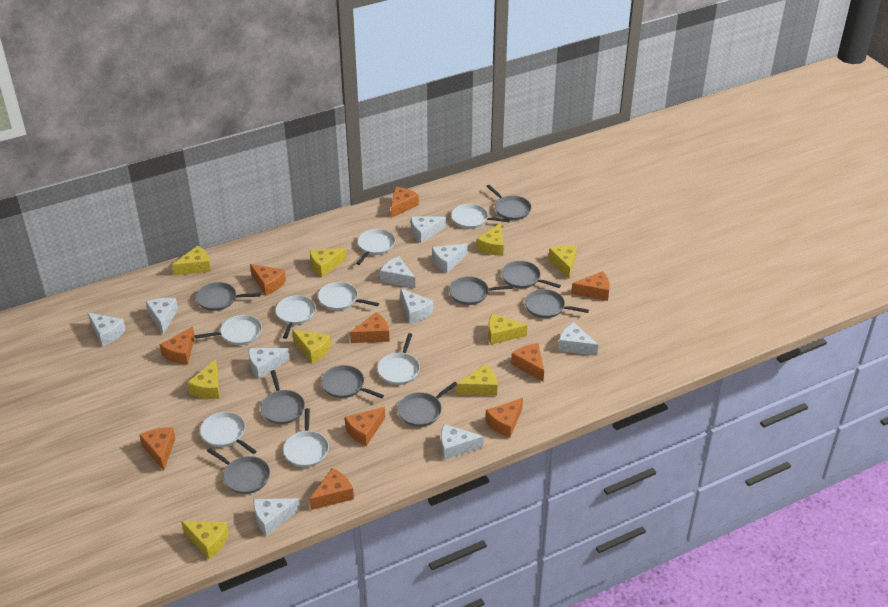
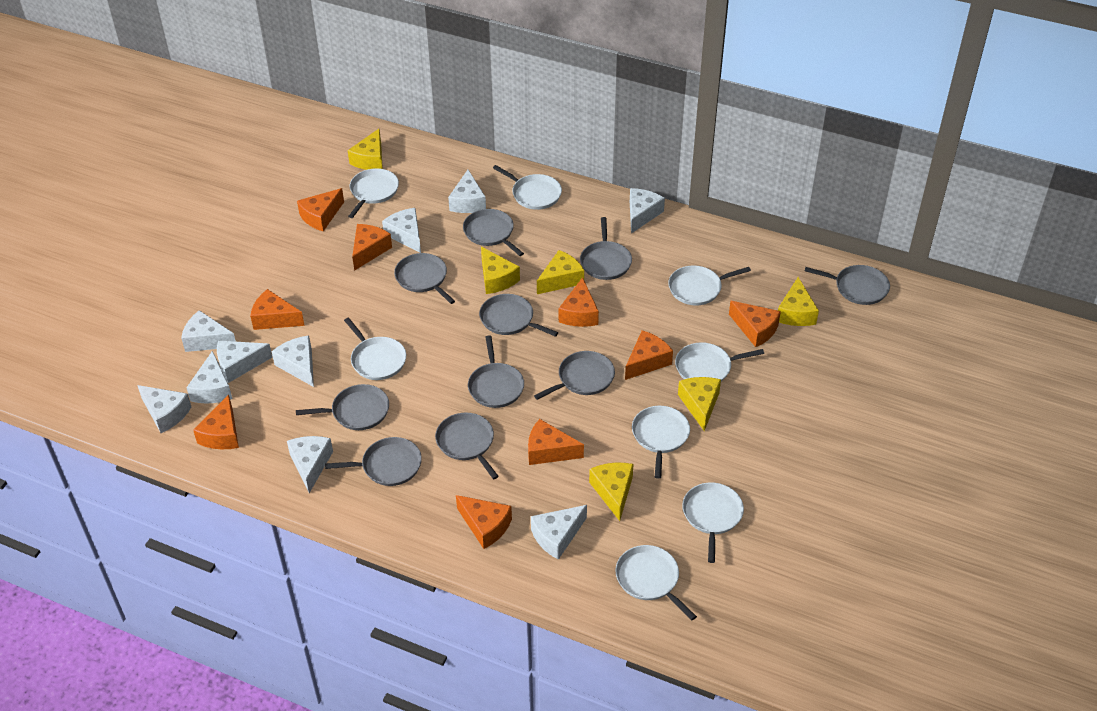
grey pan: [196,282,260,311] [207,448,270,494] [261,370,305,424] [321,365,384,398] [398,382,457,427] [449,276,513,305] [486,185,532,220] [501,261,561,288] [525,289,589,318] = 9 -> [296,384,389,430] [325,437,422,486] [394,253,455,304] [435,413,499,479] [463,209,524,256] [468,335,524,408] [479,294,558,337] [534,351,615,400] [580,217,632,280] [805,265,890,305] = 10
orange cheese: [139,427,175,470] [160,326,195,365] [250,264,286,296] [310,468,354,510] [345,407,385,446] [350,312,390,343] [391,187,419,218] [485,398,523,438] [511,343,544,382] [571,271,610,301] = 10 -> [193,394,239,449] [250,289,305,330] [297,188,344,231] [352,224,392,271] [456,495,512,549] [528,419,584,465] [559,277,599,327] [625,330,673,380] [729,301,781,347] = 9
yellow cheese: [172,246,211,275] [181,521,229,560] [187,359,219,399] [292,330,331,363] [310,248,347,277] [456,364,497,396] [477,223,504,256] [488,313,527,345] [548,245,577,279] = 9 -> [348,129,383,170] [481,247,520,294] [537,250,584,294] [589,463,633,521] [678,377,721,431] [778,277,819,326] = 6

